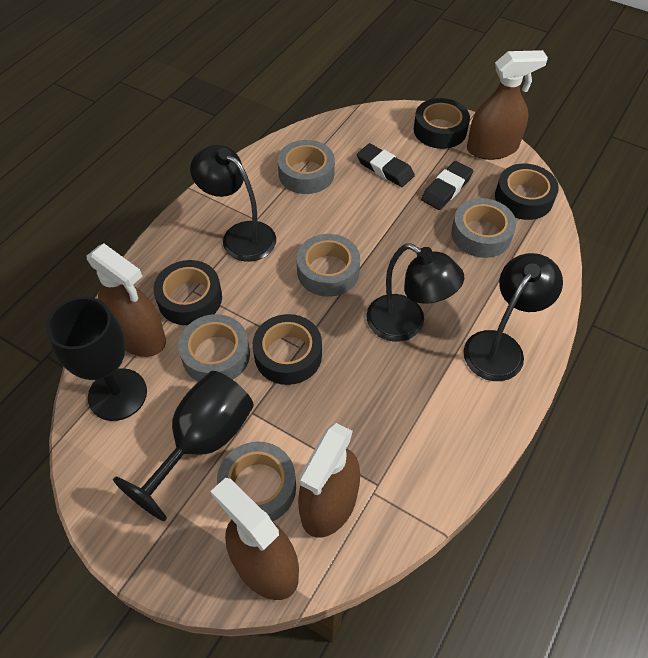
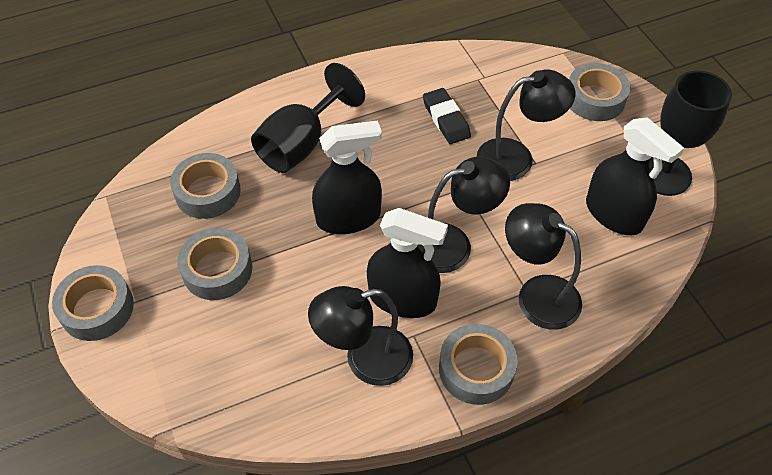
black eraser: [357,143,415,187] [421,161,473,210] = 2 -> [423,88,471,144] = 1
black lamp: [190,145,276,262] [366,243,464,342] [463,253,563,381] = 3 -> [308,286,413,386] [418,157,510,273] [477,69,575,181] [505,203,582,330] = 4
black spray bottle: none = 0 -> [312,120,382,234] [367,208,448,318] [586,117,684,235] = 3
black tape: [153,260,222,325] [253,314,322,385] [413,98,470,149] [495,164,559,220] = 4 -> none = 0
brown spray bottle: [87,243,166,357] [210,478,299,600] [298,423,360,538] [467,50,548,160] = 4 -> none = 0

